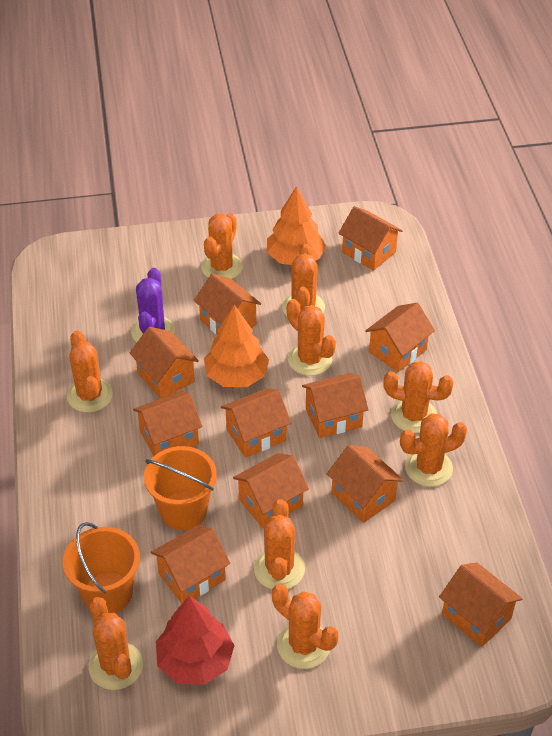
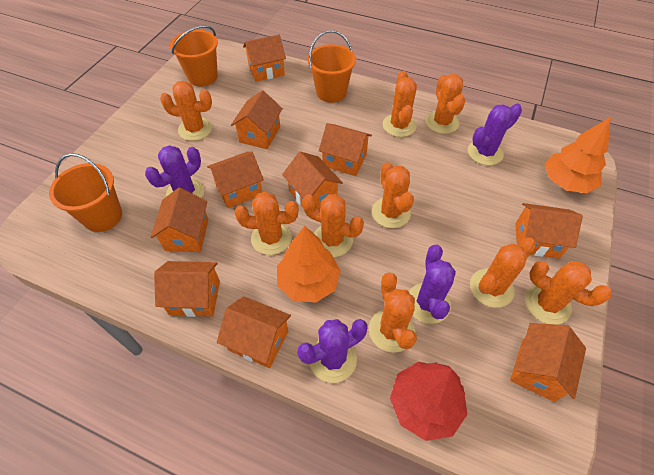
orange bucket: [63,522,140,613] [144,446,217,530] = 2 -> [49,153,122,232] [170,26,218,87] [308,30,356,103] = 3
orange house: [130,327,199,399] [133,391,202,456] [151,525,230,604] [194,274,261,335] [221,388,291,458] [233,453,309,528] [302,373,368,438] [327,445,404,523] [338,206,403,271] [365,303,435,372] [439,562,523,647] = 11 -> [151,188,208,252] [154,261,220,317] [207,152,264,208] [217,296,291,368] [231,90,283,149] [243,35,286,82] [282,151,343,208] [319,123,372,176] [510,323,586,402] [515,203,583,259] = 10
purple cactus: [131,268,175,342] = 1 -> [145,145,204,198] [297,319,368,383] [409,245,456,324] [468,103,522,166] = 4

